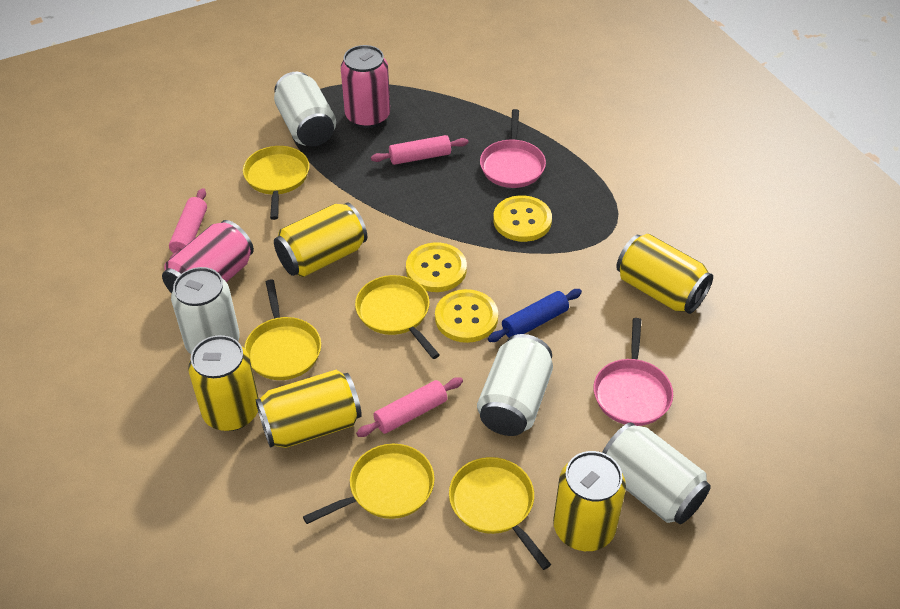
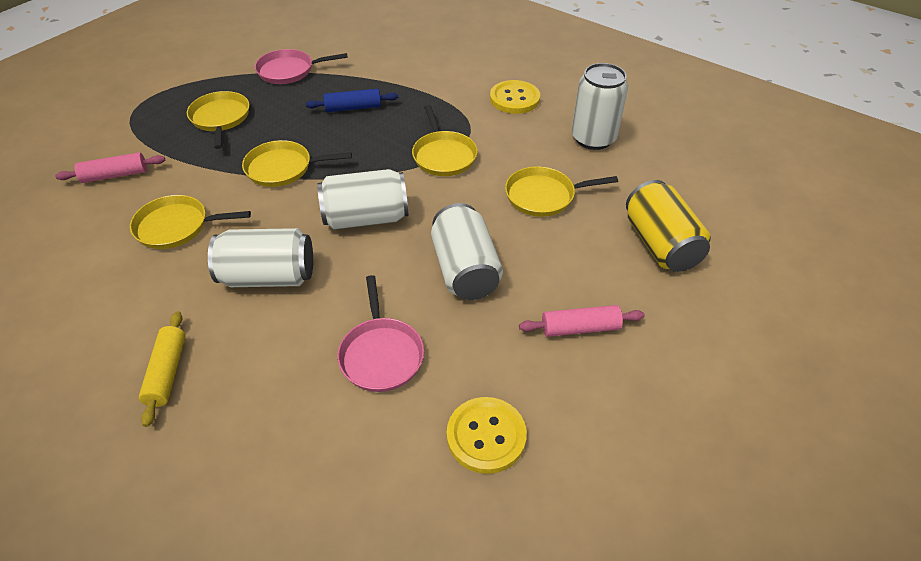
pink can: [162,220,254,294] [341,45,390,128] = 2 -> none = 0
pink rolling pin: [169,188,207,259] [356,377,463,437] [371,135,468,165] = 3 -> [55,152,165,183] [519,305,645,337] = 2
yellow button: [406,243,467,292] [435,289,498,343] [493,195,552,242] = 3 -> [447,397,527,474] [490,80,540,114] = 2
yellow can: [188,335,259,431] [256,370,362,448] [274,203,367,277] [553,451,626,551] [616,234,713,314] = 5 -> [626,180,711,272] = 1
yellow rolling pin: none = 0 -> [139,311,185,427] = 1

